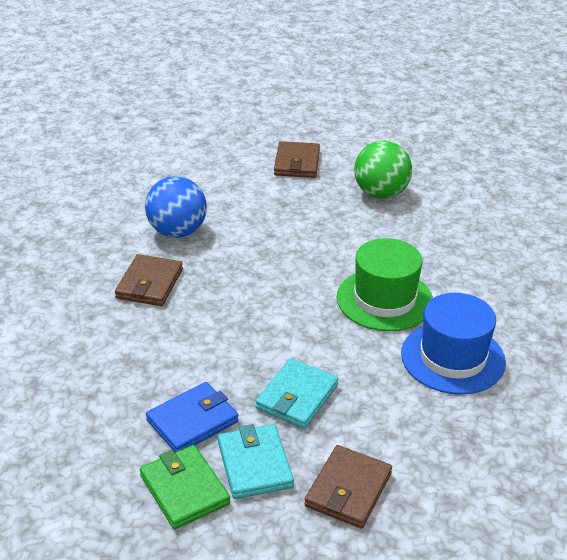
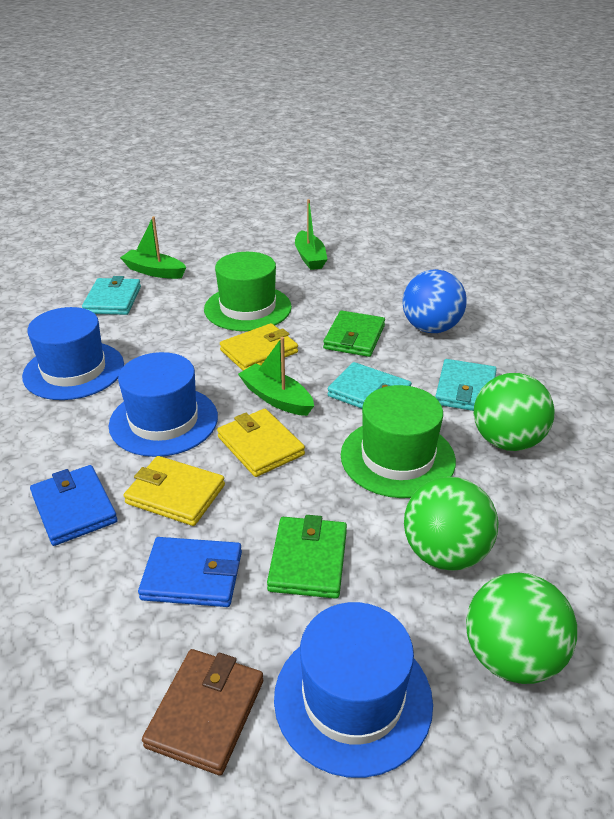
blue hat: [401,293,506,395] = 1 -> [22,307,124,400] [109,352,218,457] [274,602,433,778] = 3
blue wallet: [146,382,239,452] = 1 -> [30,465,118,546] [138,537,242,607] = 2
brown wallet: [115,254,183,306] [274,141,320,178] [305,445,392,529] = 3 -> [142,649,263,776] = 1
green ball: [354,141,412,199] = 1 -> [404,477,498,571] [466,573,577,684] [474,373,555,451] = 3
green boat: none = 0 -> [120,216,186,279] [238,337,314,416] [295,199,328,270] = 3
green hat: [337,238,433,331] = 1 -> [204,252,292,331] [341,385,456,498] = 2
green wallet: [140,445,230,529] = 1 -> [267,515,347,599] [323,310,385,357] = 2
turquoise wallet: [218,424,294,499] [255,358,338,429] = 2 -> [82,276,141,315] [328,362,412,409] [435,359,497,411] = 3
yellow wallet: none = 0 -> [124,456,225,526] [217,409,305,477] [220,323,298,371] = 3

